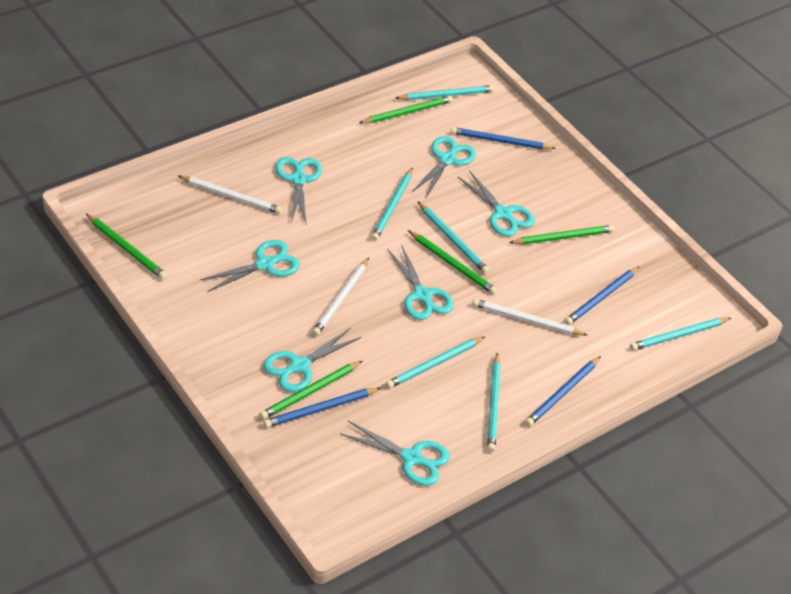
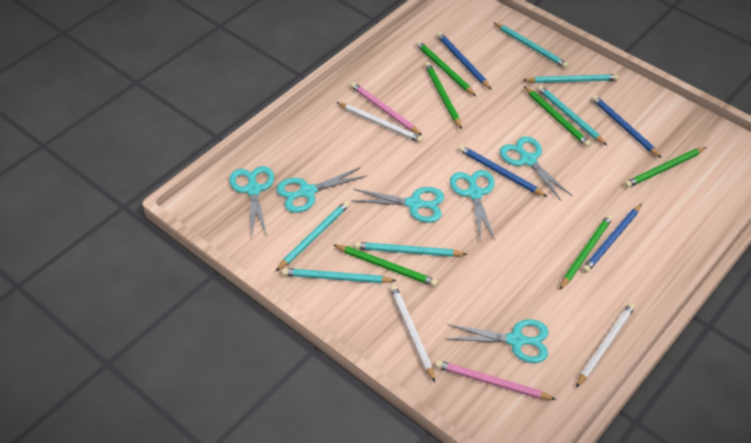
green pencil: [86,214,167,279] [260,361,362,419] [359,96,453,124] [408,230,497,294] [509,225,615,245] = 5 -> [334,245,438,287] [416,41,476,96] [425,62,462,129] [524,86,591,147] [559,214,613,290] [624,147,706,188] = 6
pink pencil: none = 0 -> [351,82,422,135] [435,360,556,400] = 2
turquoise scissors: [200,240,300,292] [263,328,361,392] [275,157,322,223] [341,421,450,486] [387,244,454,320] [412,136,476,199] [458,170,535,236] = 7 -> [229,166,274,236] [276,167,366,213] [351,187,444,223] [446,319,549,363] [450,170,495,241] [500,136,572,201] = 6

